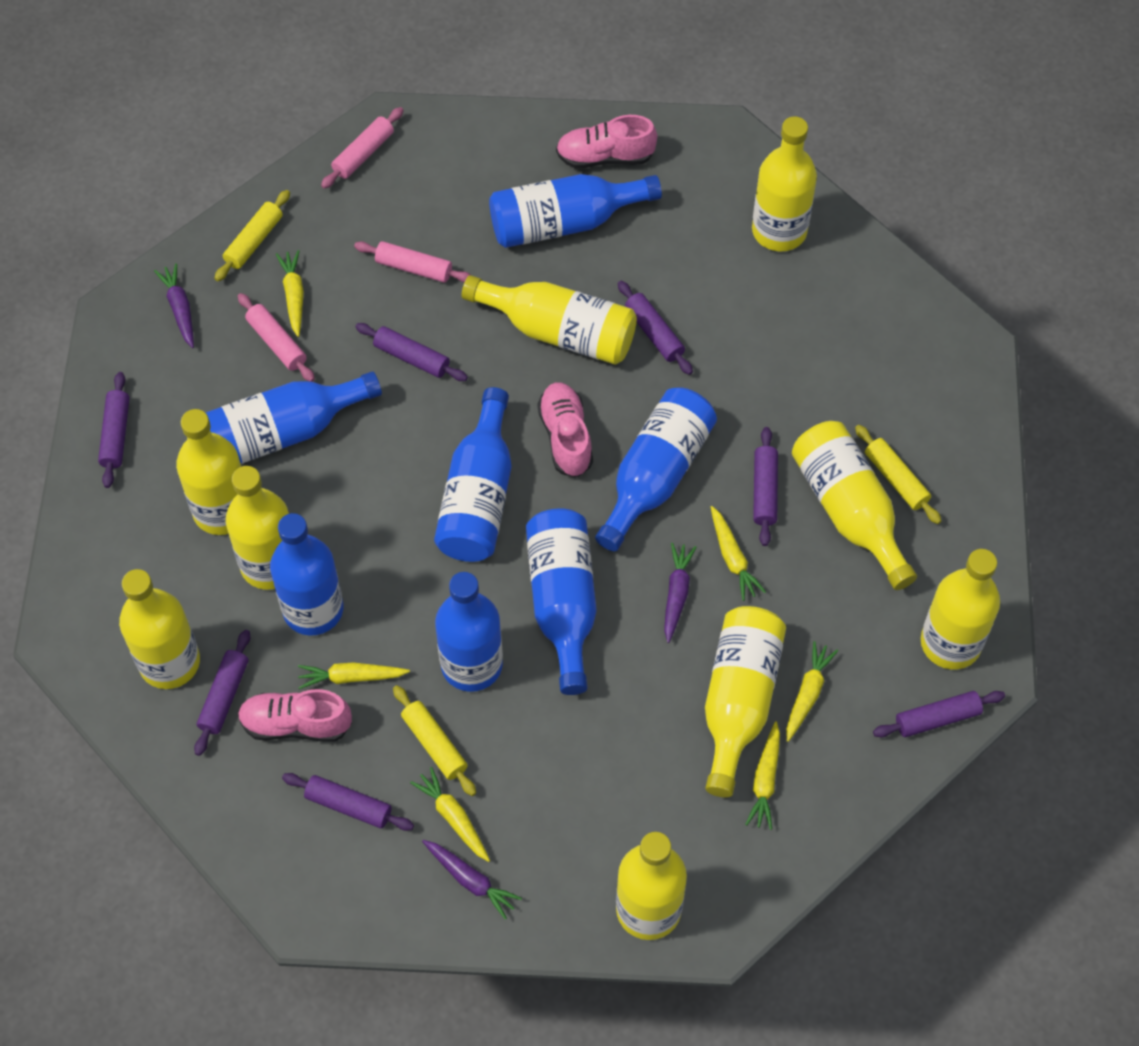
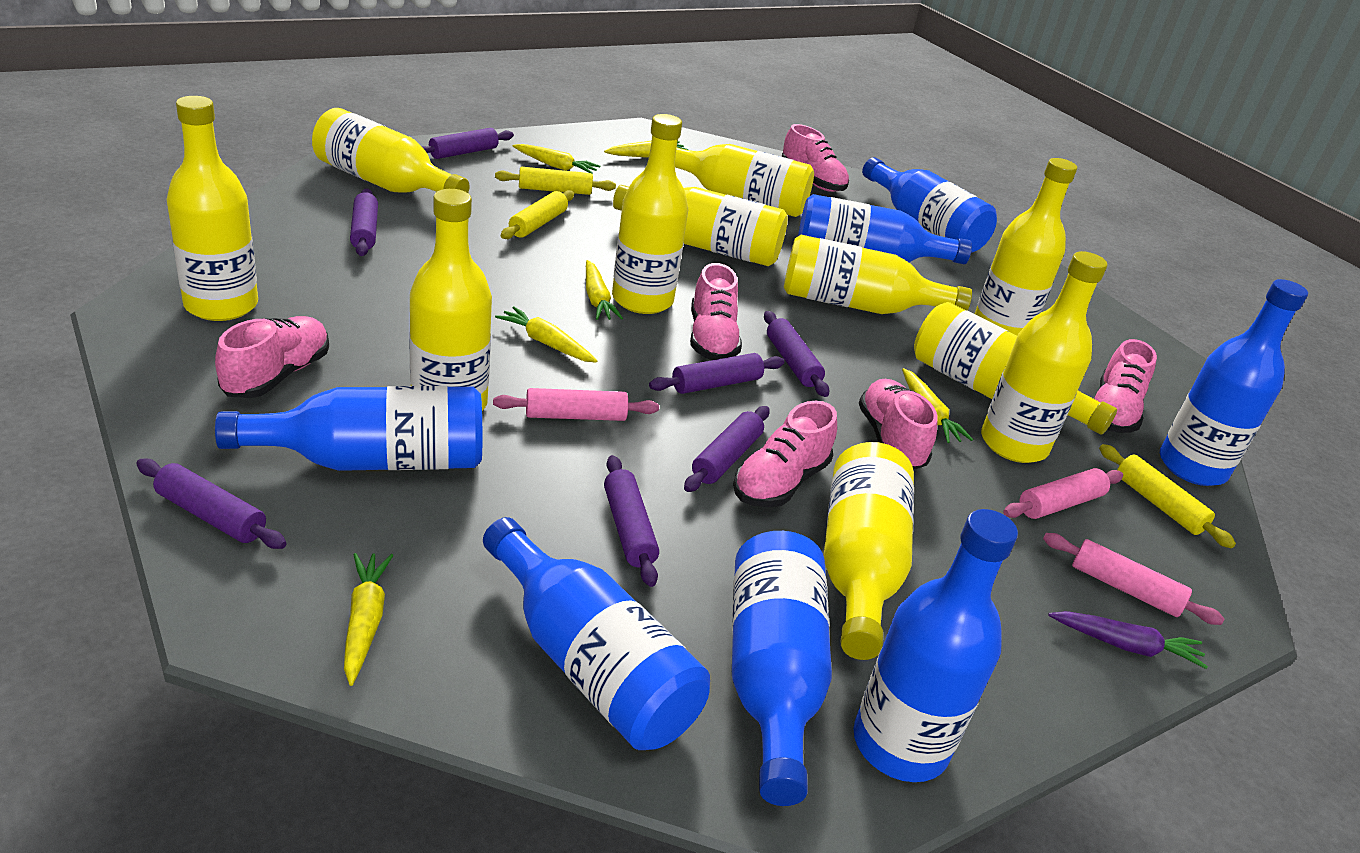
pink shoe: [238,689,352,742] [537,382,593,477] [556,115,657,168] = 3 -> [215,316,329,398] [690,263,742,360] [733,401,837,507] [782,124,849,192] [859,379,938,470] [1094,339,1157,433] = 6
purple carrot: [154,263,194,348] [422,840,522,919] [664,543,696,643] = 3 -> [1048,611,1208,669] = 1
yellow bottle: [119,569,200,689] [176,409,241,535] [226,466,289,590] [462,275,637,365] [616,832,687,940] [705,606,786,797] [752,116,817,252] [792,421,917,590] [921,549,1000,669] = 9 -> [166,96,258,321] [312,108,470,193] [409,189,492,411] [612,114,688,314] [613,185,788,266] [675,144,814,217] [784,235,972,314] [824,442,914,660] [914,302,1117,435] [975,158,1077,336] [981,251,1107,463] = 11

